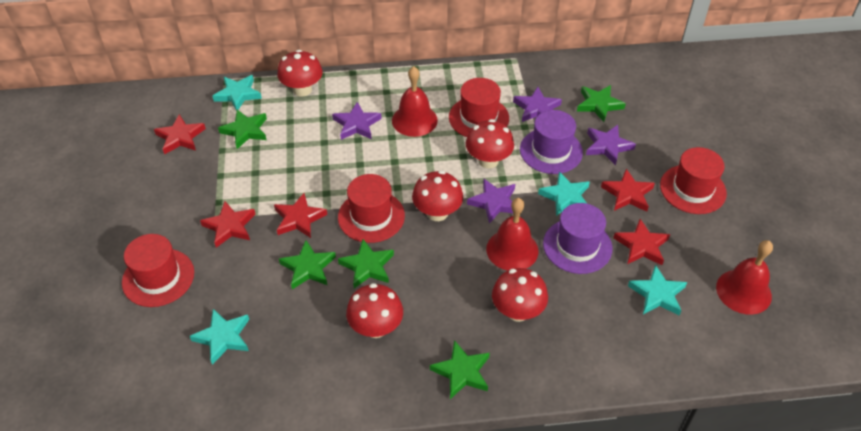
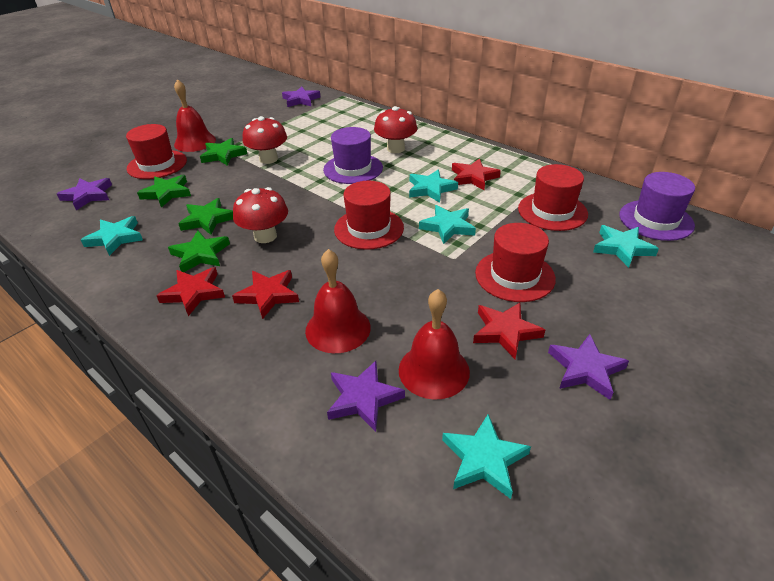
green star: [218,110,267,149] [279,240,336,289] [338,239,394,288] [430,340,490,399] [577,85,626,122] = 5 -> [137,175,191,208] [168,231,230,272] [178,198,233,235] [200,138,247,166] = 4
red mushroom: [277,50,323,97] [346,283,403,338] [412,171,463,221] [466,119,514,169] [492,268,548,322] = 5 -> [233,187,288,243] [243,116,287,164] [374,106,417,153] = 3
red star: [154,114,206,154] [200,201,256,248] [274,193,327,238] [601,169,655,212] [613,219,670,265] = 5 -> [156,267,225,316] [232,270,299,319] [452,158,501,190] [473,302,545,359] = 4
turquoise star: [190,309,249,365] [212,75,262,111] [538,171,590,216] [628,265,687,316] = 4 -> [81,216,143,256] [409,169,458,203] [419,205,476,244] [442,414,531,499] [593,225,659,268] = 5

